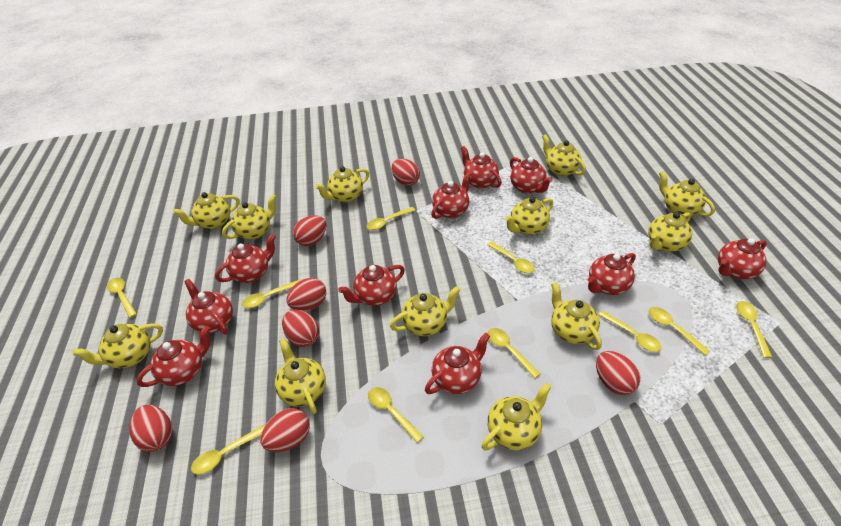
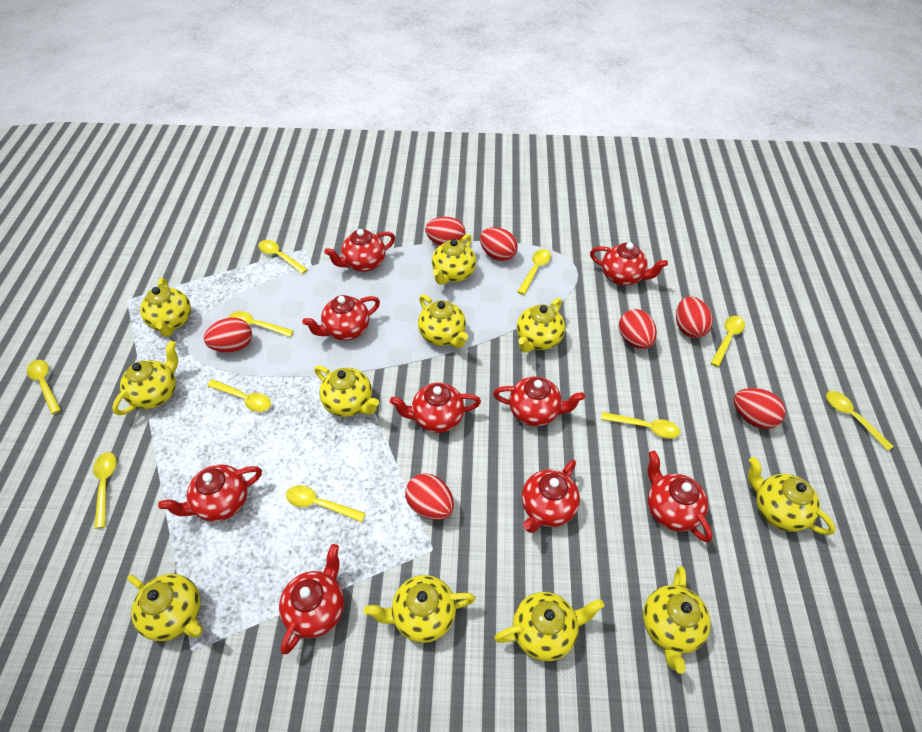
red teapot: [136,326,210,387] [184,279,233,335] [215,234,276,283] [338,265,405,306] [425,333,490,394] [431,172,471,219] [461,146,502,189] [510,157,552,194] [588,253,636,295] [718,238,767,279] = 10 -> [158,464,262,522] [279,544,344,654] [302,295,380,340] [324,229,395,272] [390,383,481,433] [493,376,585,426] [522,460,580,533] [590,242,668,286] [647,451,713,542] = 9
yellow teapot: [72,323,163,368] [173,192,240,229] [222,194,277,240] [275,339,326,414] [315,166,369,203] [390,286,460,336] [481,383,551,450] [505,197,553,235] [542,134,586,176] [551,282,602,350] [648,212,692,252] [659,171,715,216] = 12 -> [112,341,178,416] [127,574,203,641] [140,278,191,337] [315,365,379,417] [364,575,476,643] [418,294,468,348] [432,234,476,285] [494,592,604,662] [517,298,565,353] [643,566,711,674] [748,457,836,535] = 11

